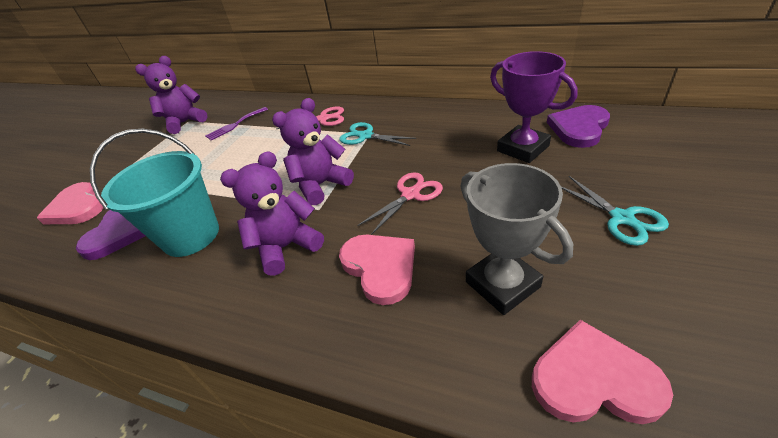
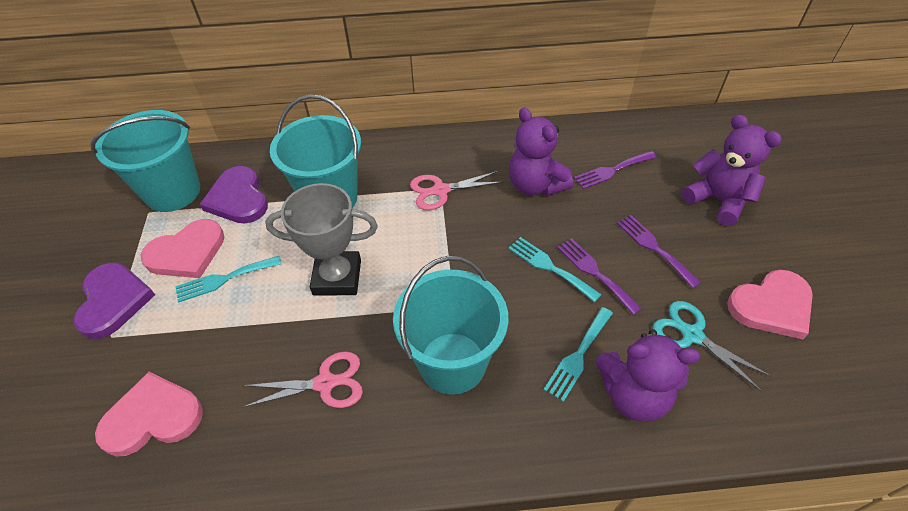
purple fork: [205,107,268,140] = 1 -> [557,238,642,315] [574,151,657,189] [617,215,701,288] = 3
purple trophy: [490,51,578,163] = 1 -> none = 0
turquoise bucket: [90,128,219,257] = 1 -> [90,110,200,212] [270,94,361,208] [393,256,509,394] = 3
turquoise fork: none = 0 -> [175,256,282,303] [508,237,602,302] [544,307,613,402] = 3
turquoise scissors: [339,122,416,146] [562,176,669,246] = 2 -> [653,301,772,391] = 1

